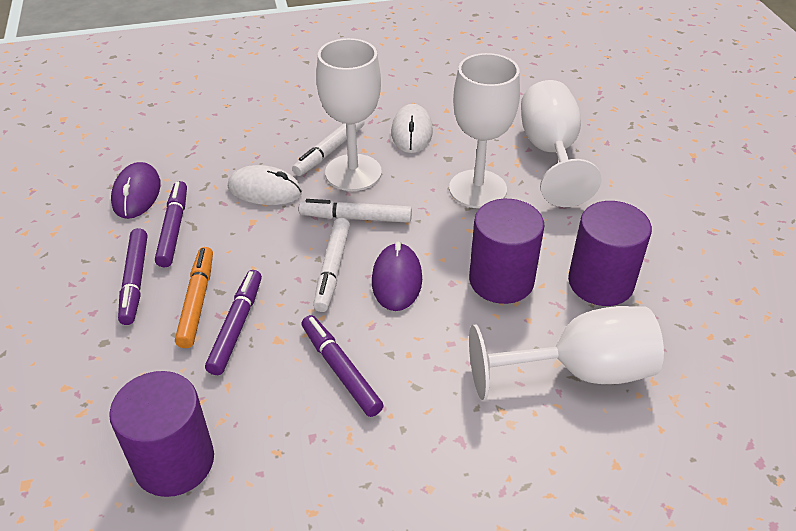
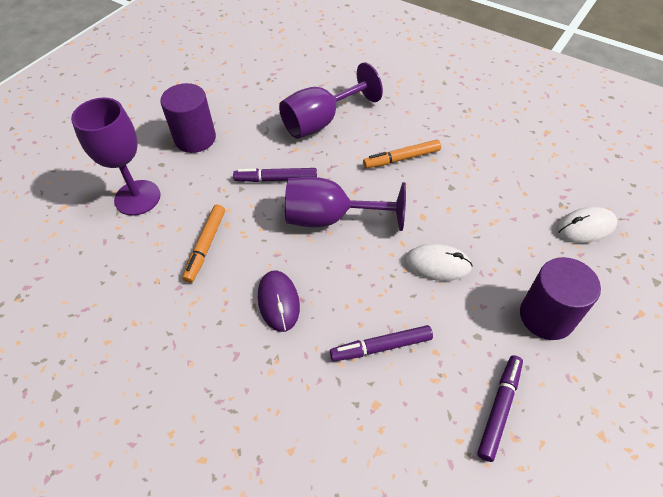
orange marker: [175,247,213,348] = 1 -> [182,205,225,283] [363,139,441,168] = 2
purple cylinder: [109,371,214,497] [469,199,545,304] [568,201,652,306] = 3 -> [160,83,216,153] [520,257,601,340] = 2
purple goblet: none = 0 -> [71,98,161,216] [279,62,383,139] [285,177,406,231] = 3
purple marker: [118,228,147,325] [155,181,187,267] [205,270,262,375] [302,315,384,417] = 4 -> [233,168,317,182] [330,325,433,361] [477,355,523,462] = 3
purple mouse: [111,162,161,219] [372,242,422,311] = 2 -> [258,271,300,332] = 1
white goblet: [316,38,382,191] [449,53,520,208] [469,306,664,400] [521,80,602,207] = 4 -> none = 0
white marker: [292,120,365,176] [299,199,412,223] [313,218,350,312] = 3 -> none = 0

